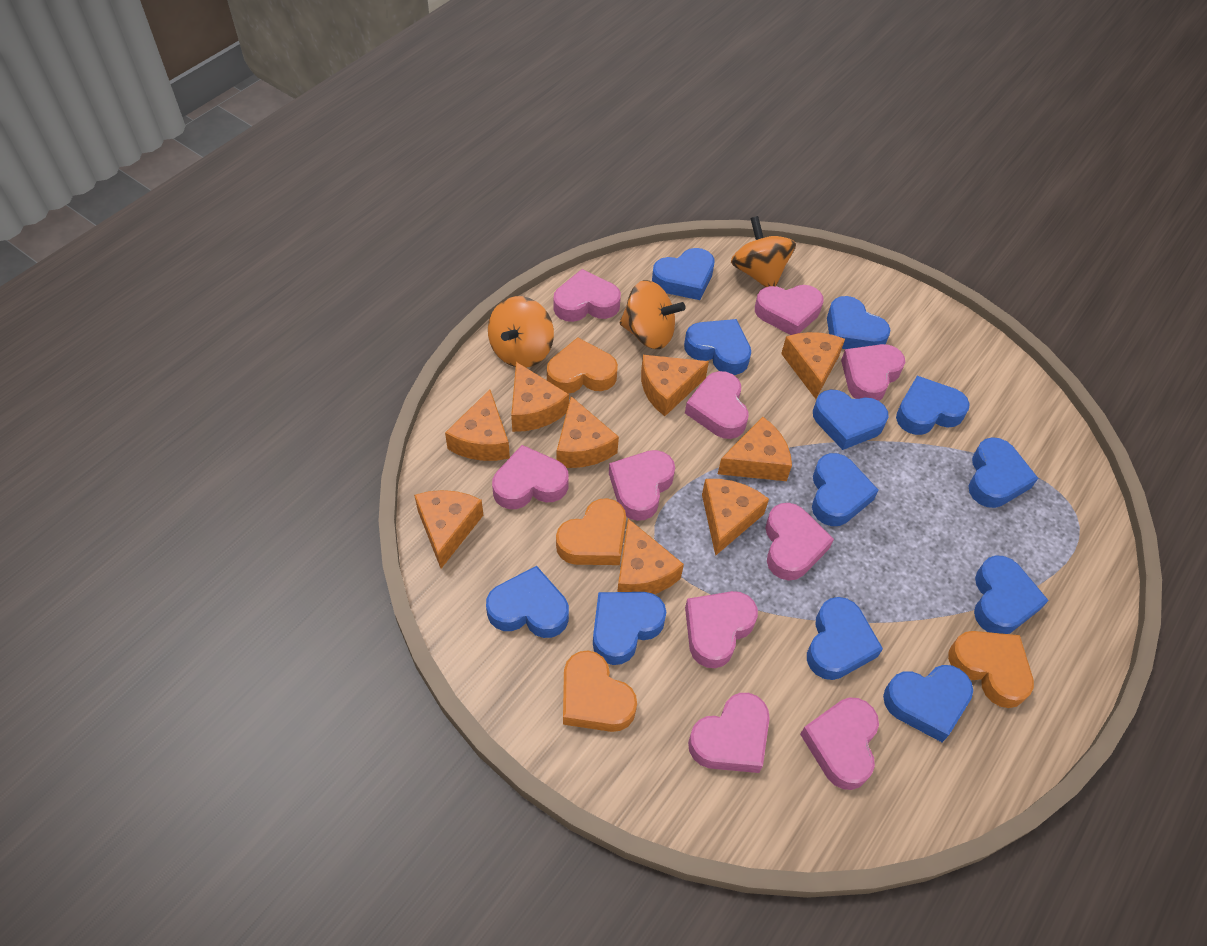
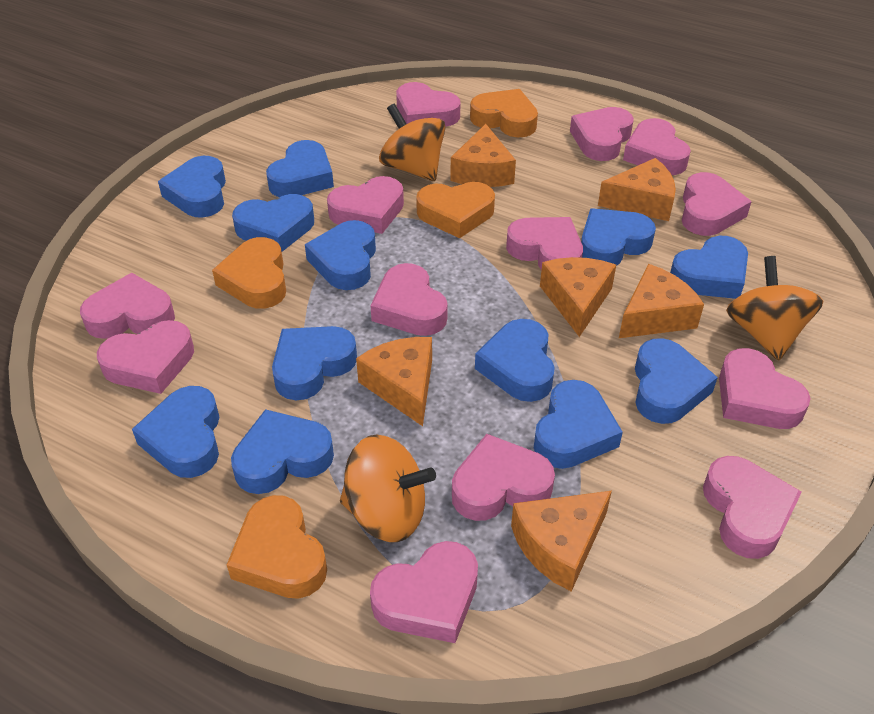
orange cheese: [414,490,483,568] [445,390,510,461] [511,362,569,432] [557,396,619,468] [617,519,684,594] [641,355,709,416] [702,479,769,556] [718,417,792,481] [781,332,845,399] = 9 -> [356,337,432,426] [450,124,516,187] [511,491,612,592] [540,257,616,337] [598,158,676,221] [619,264,704,338] = 6
pink heart: [492,445,569,509] [553,269,621,322] [609,450,675,521] [685,371,748,439] [685,591,758,668] [688,693,770,773] [755,285,823,335] [765,503,834,581] [800,697,879,790] [841,344,905,401] = 10 -> [80,273,175,339] [97,320,194,394] [327,176,404,234] [370,263,448,336] [370,541,478,643] [396,82,460,127] [452,434,555,521] [506,217,583,270] [570,107,634,161] [623,118,691,175] [682,172,752,236] [703,456,802,559] [719,348,811,429] = 13

